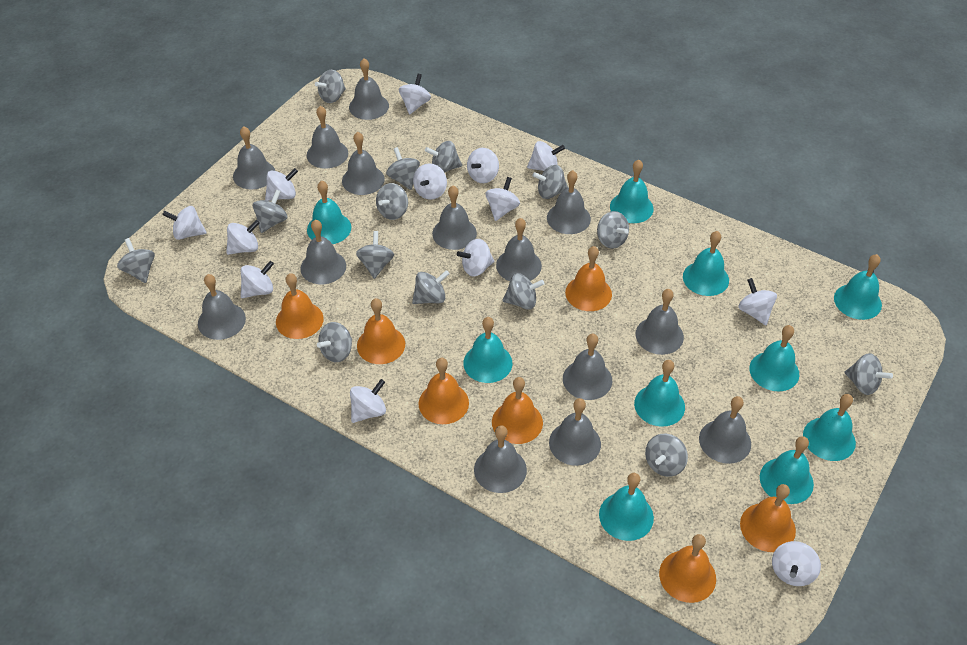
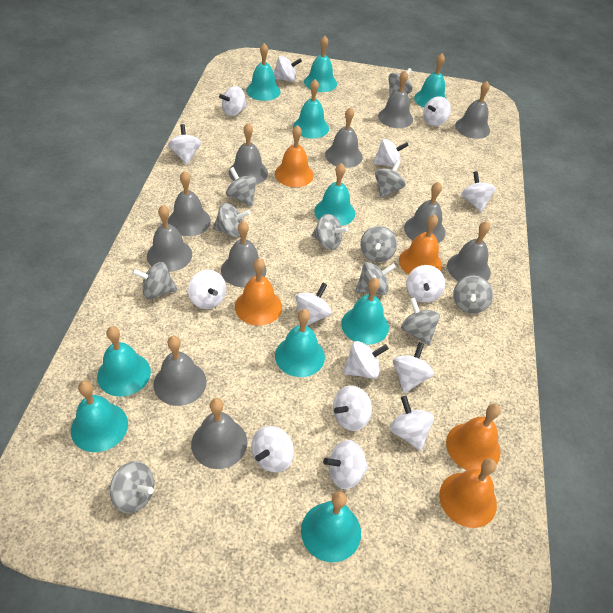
grey bell: [198,274,246,340] [233,126,275,190] [300,220,346,284] [307,106,348,169] [342,132,385,195] [349,58,389,120] [432,186,477,250] [474,425,527,493] [496,218,542,281] [547,170,591,234] [549,398,601,466] [563,334,612,400] [636,289,684,355] [699,396,751,464] = 14 -> [147,205,192,272] [153,336,207,406] [168,171,211,236] [191,398,247,469] [221,221,266,287] [229,123,268,184] [325,107,363,168] [378,71,413,128] [404,182,446,243] [447,221,491,281] [455,81,490,139] = 11
grey spinning top: [117,238,155,283] [253,189,288,233] [315,70,346,103] [317,322,352,362] [356,231,394,279] [376,183,408,220] [386,147,420,190] [412,270,450,304] [425,141,462,173] [502,273,545,310] [532,165,568,199] [597,211,629,249] [645,434,688,477] [844,353,893,395] = 14 -> [110,461,154,513] [132,262,178,299] [213,203,250,237] [226,167,257,207] [312,214,349,250] [355,262,396,295] [360,226,397,262] [375,160,405,198] [388,68,413,97] [401,298,440,346] [453,276,493,314] = 11
orange bell: [276,273,324,339] [357,298,405,364] [419,358,469,424] [492,377,543,444] [565,246,612,311] [659,534,716,603] [740,484,796,552] = 7 -> [235,258,282,326] [275,125,314,187] [399,214,442,274] [439,458,497,528] [446,404,501,470] = 5
white spinning top: [162,206,207,240] [226,220,260,255] [241,261,274,298] [265,168,298,201] [350,379,386,423] [399,74,431,114] [413,163,447,200] [457,239,494,276] [467,148,499,183] [485,177,520,221] [527,141,565,171] [738,278,777,325] [772,541,821,586] = 13 -> [168,124,201,164] [188,270,226,309] [219,86,247,116] [251,426,294,472] [274,56,302,82] [296,283,332,326] [323,440,369,489] [333,385,372,431] [343,341,389,379] [373,139,409,167] [390,396,434,451] [393,342,434,393] [406,265,445,303] [423,96,451,126] [461,171,496,213] = 15

